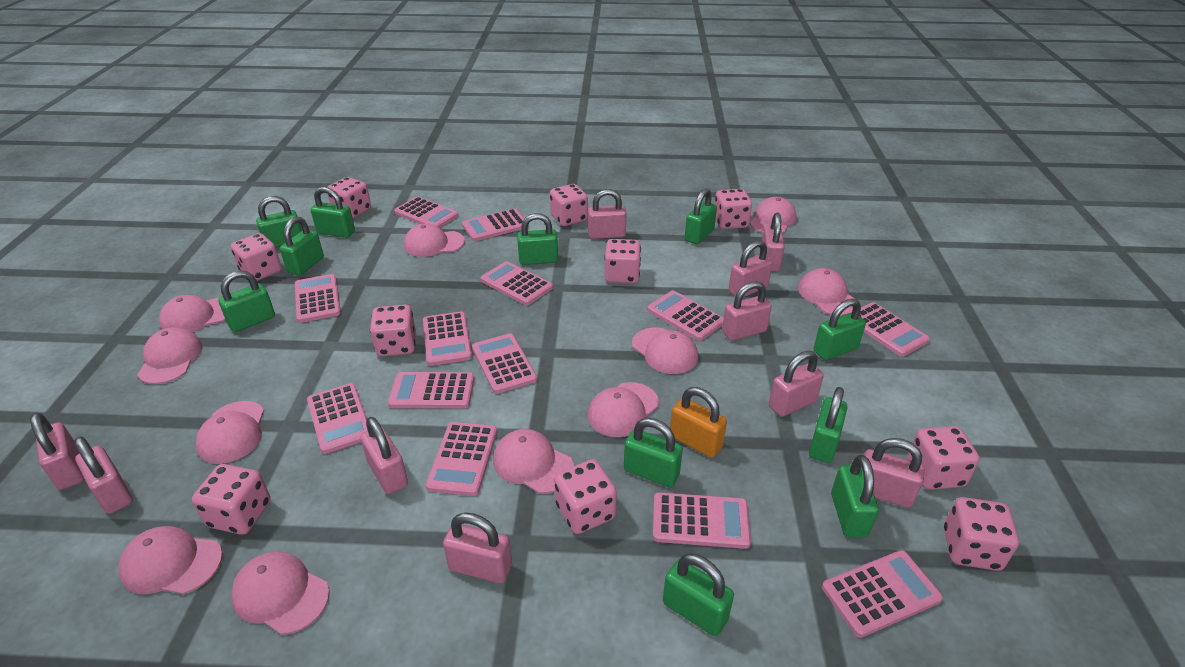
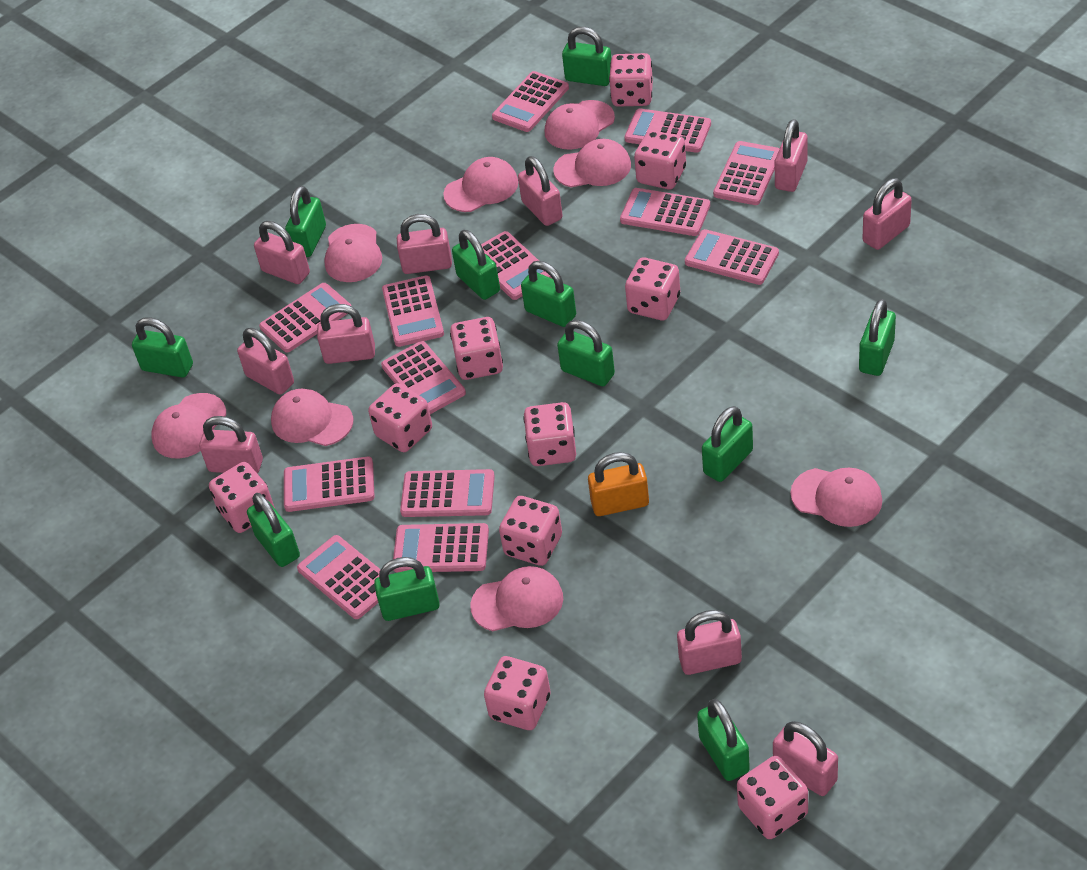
pink cap: [119,526,223,594] [137,327,203,384] [159,295,225,332] [196,401,264,464] [231,552,329,635] [404,223,465,257] [493,429,574,494] [587,382,659,437] [632,328,698,374] [750,197,797,233] [798,268,854,316] = 11 -> [152,393,226,459] [271,389,353,446] [324,224,382,282] [443,157,518,212] [470,566,563,631] [545,100,615,150] [554,139,631,187] [790,468,882,527] = 8

